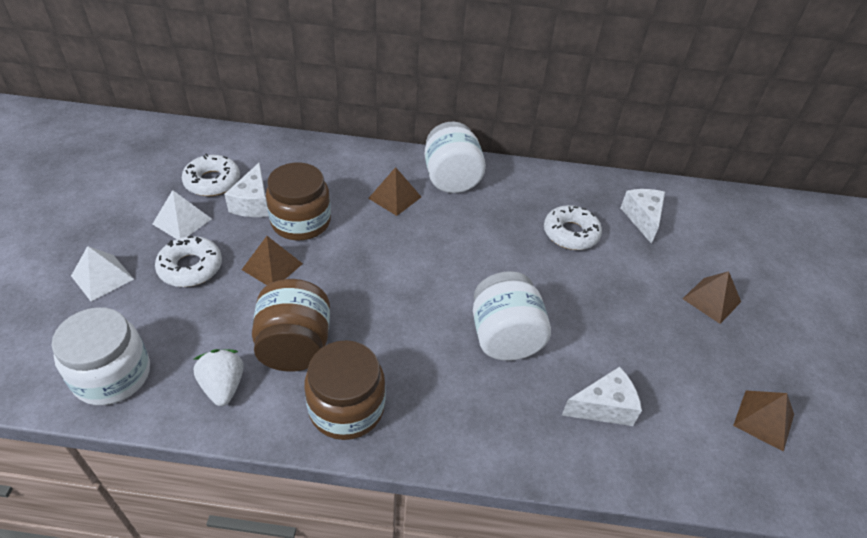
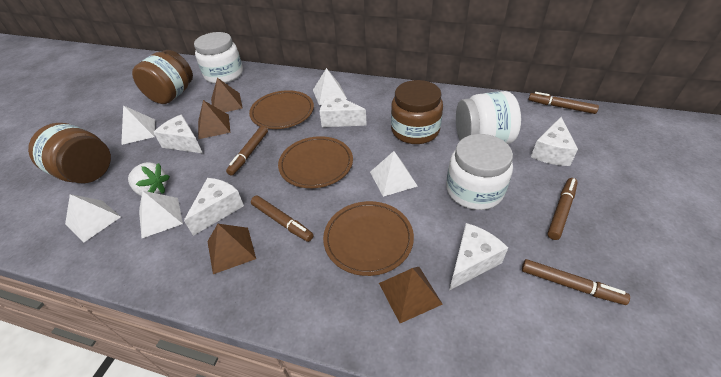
brown marker: none = 0 -> [226,126,268,175] [251,195,314,242] [522,259,630,305] [528,92,599,114] [547,178,578,240] = 5
brown plate: none = 0 -> [249,90,314,129] [278,136,353,188] [323,201,414,276] = 3
white cheese: [224,162,269,217] [562,366,642,426] [621,189,665,244] = 3 -> [153,115,202,153] [184,178,244,236] [319,94,367,127] [449,223,508,290] [531,117,578,166] = 5
white donut: [155,236,222,287] [182,153,240,196] [544,205,602,250] = 3 -> none = 0
white pyramid: [71,246,134,301] [153,190,212,239] = 2 -> [65,194,121,243] [121,105,155,145] [139,191,183,238] [313,68,347,105] [370,151,417,197] = 5

